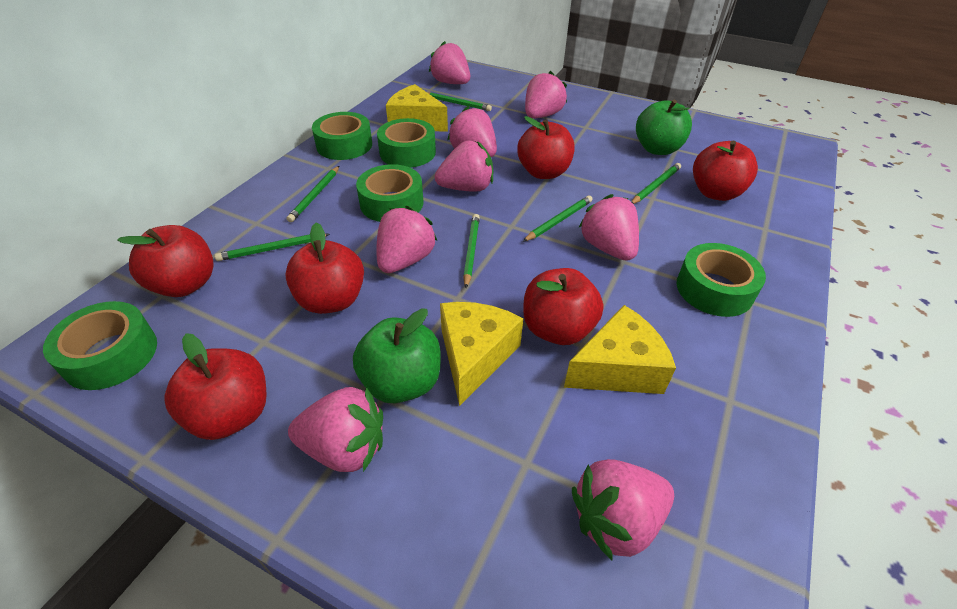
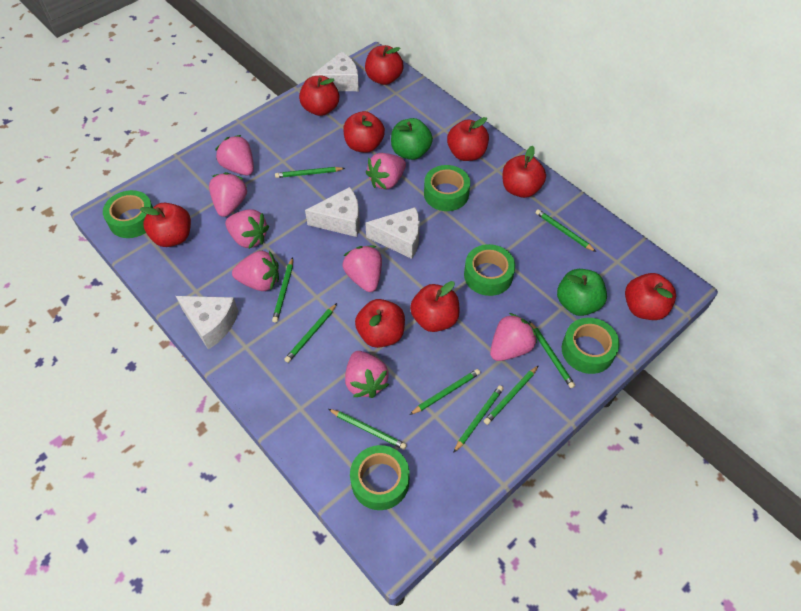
green pencil: [215,233,330,261] [287,166,339,222] [427,92,492,111] [463,214,480,288] [523,195,593,242] [631,163,681,204] = 6 -> [272,257,293,323] [275,167,345,178] [284,303,337,363] [328,409,407,450] [409,369,480,415] [453,385,504,453] [484,365,539,425] [529,321,575,388] [535,209,596,252] = 9
red apple: [117,225,214,297] [164,333,267,440] [285,223,364,314] [517,116,575,179] [523,268,604,345] [693,141,758,201] = 6 -> [140,203,191,247] [299,76,339,116] [343,111,385,153] [355,299,405,348] [365,45,404,85] [410,281,460,332] [447,117,489,161] [503,146,546,198] [625,273,676,320] = 9
white cheese: none = 0 -> [176,296,238,349] [305,187,360,237] [312,52,359,91] [365,207,420,259] = 4
yellow cheese: [386,84,448,132] [440,302,523,406] [564,305,676,394] = 3 -> none = 0

